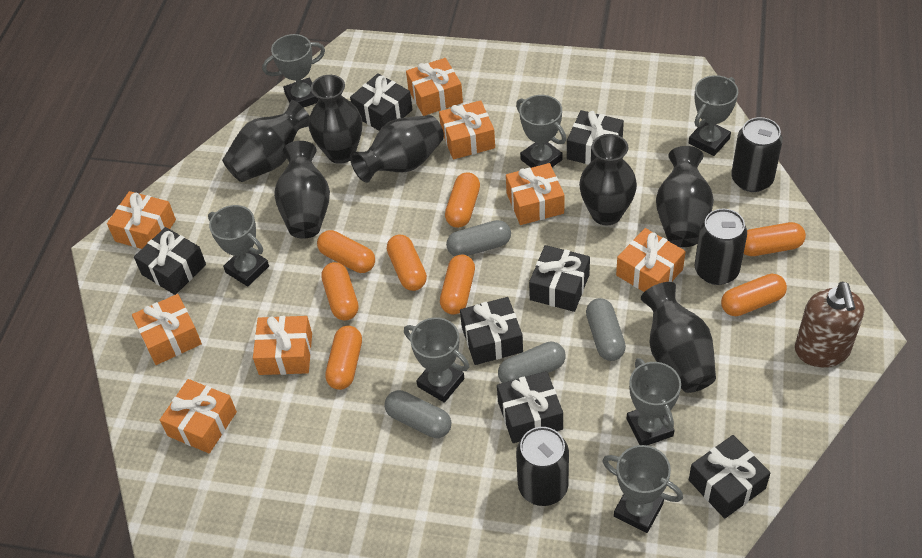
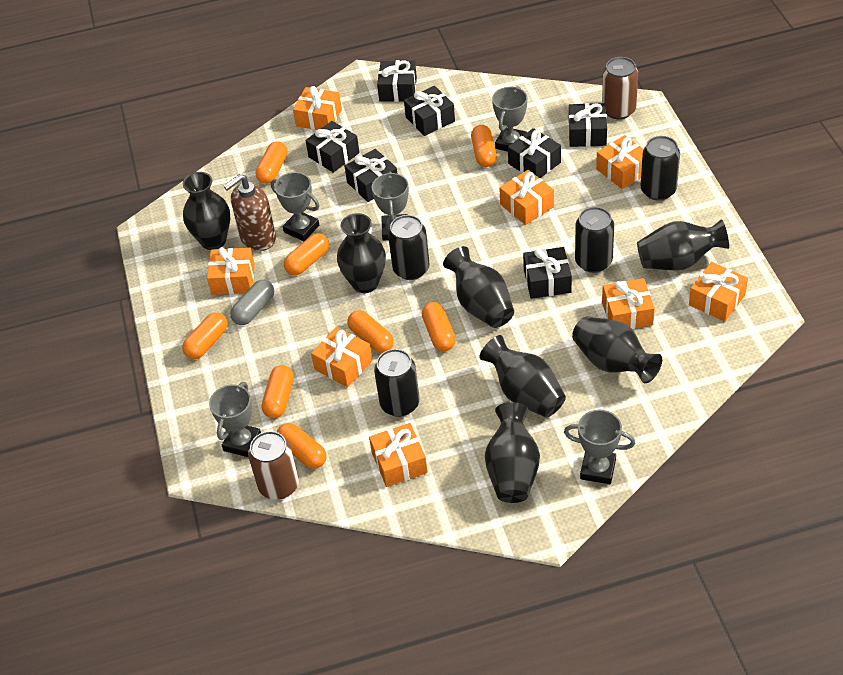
black can: [516,427,569,506] [694,208,747,285] [731,117,783,192] = 3 -> [374,349,420,417] [388,215,430,280] [575,207,614,273] [640,136,680,201] = 4
brown can: none = 0 -> [248,431,299,500] [602,57,638,119] = 2
grey capsule: [384,390,451,438] [446,220,511,256] [498,342,566,383] [586,298,626,361] = 4 -> [230,280,274,325] = 1
grey trophy: [208,205,269,287] [262,34,325,108] [404,317,470,403] [516,95,566,168] [603,445,683,533] [626,358,681,445] [689,75,738,156] = 7 -> [209,382,261,457] [271,172,320,241] [371,172,409,241] [492,86,527,152] [564,410,635,484] = 5

